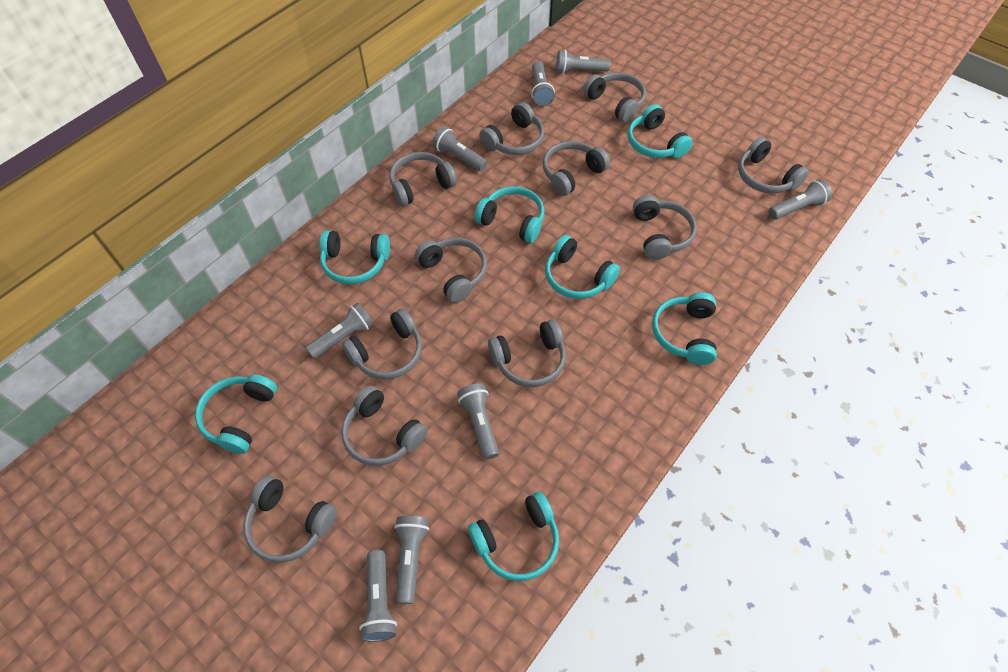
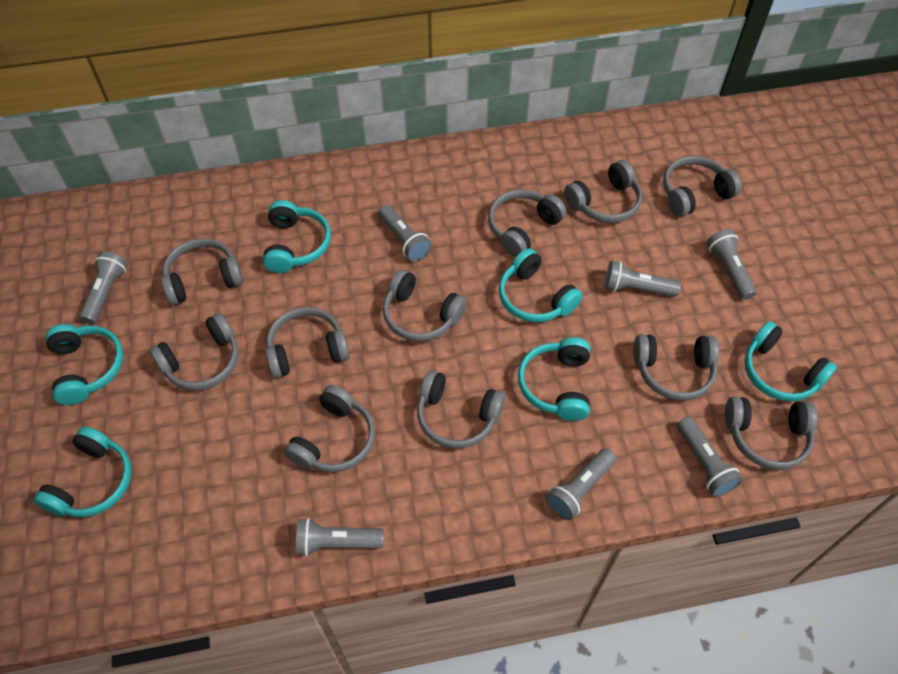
grey flashlight: [306,303,374,359] [359,550,397,642] [394,516,429,604] [432,126,487,171] [457,383,499,460] [531,61,555,106] [556,50,610,74] [769,179,832,220] = 8 -> [79,251,128,324] [296,518,384,556] [379,205,432,262] [546,448,616,520] [605,261,681,297] [677,417,743,497] [707,229,756,300] = 7
turquoise headphones: [195,374,277,454] [319,230,390,284] [468,492,559,581] [475,186,544,243] [545,235,620,299] [628,104,693,158] [652,292,717,365] = 7 -> [33,427,132,517] [46,324,123,405] [263,200,331,273] [499,248,583,322] [518,338,590,421] [744,321,837,402] = 6

